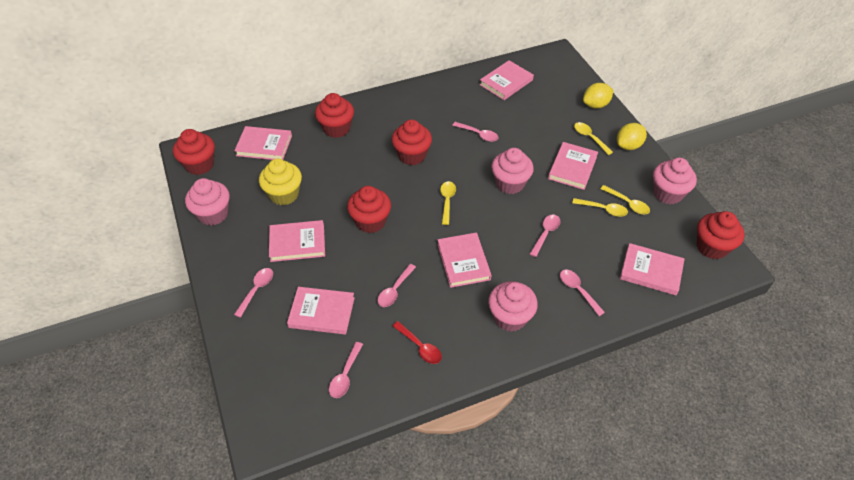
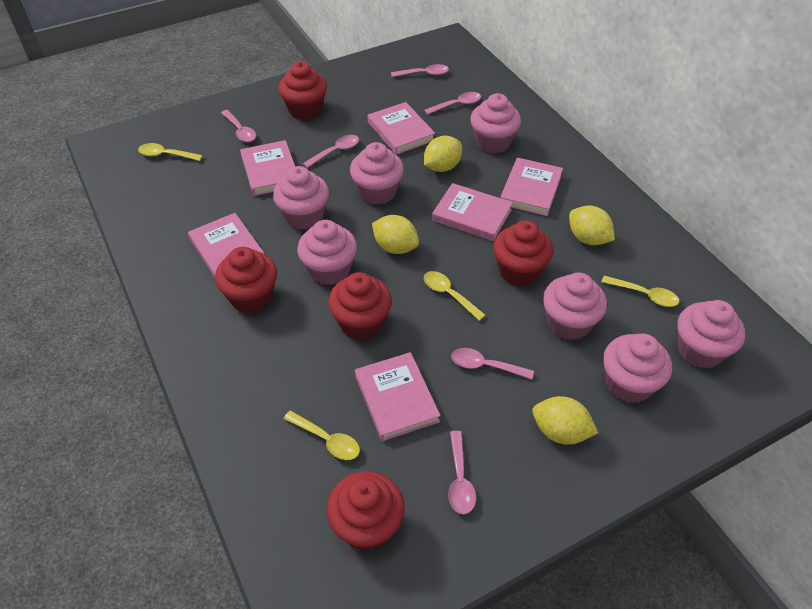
pink book: [234,126,292,160] [269,220,325,262] [287,287,355,334] [437,233,491,288] [480,60,534,100] [548,142,598,190] [620,243,685,295] = 7 -> [188,213,265,277] [240,140,295,196] [355,352,441,442] [368,102,435,155] [432,183,513,241] [500,158,563,216] = 6
pink cupcake: [185,178,230,226] [488,281,538,332] [491,148,534,194] [653,158,697,204] = 4 -> [273,166,329,230] [297,220,357,285] [350,142,404,205] [470,93,521,154] [543,273,607,340] [603,334,672,403] [678,300,746,369] = 7
red spoon: [393,321,442,364] = 1 -> none = 0
yellow cupcake: [259,159,302,205] = 1 -> none = 0
yellow lemon: [583,83,613,109] [617,123,647,150] = 2 -> [372,215,419,254] [424,136,462,172] [532,396,598,444] [569,205,615,245] = 4

